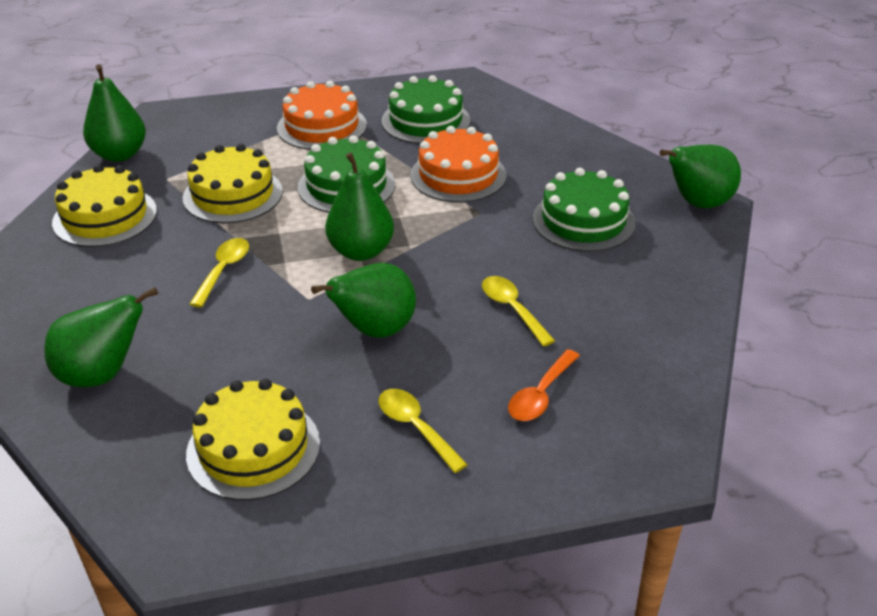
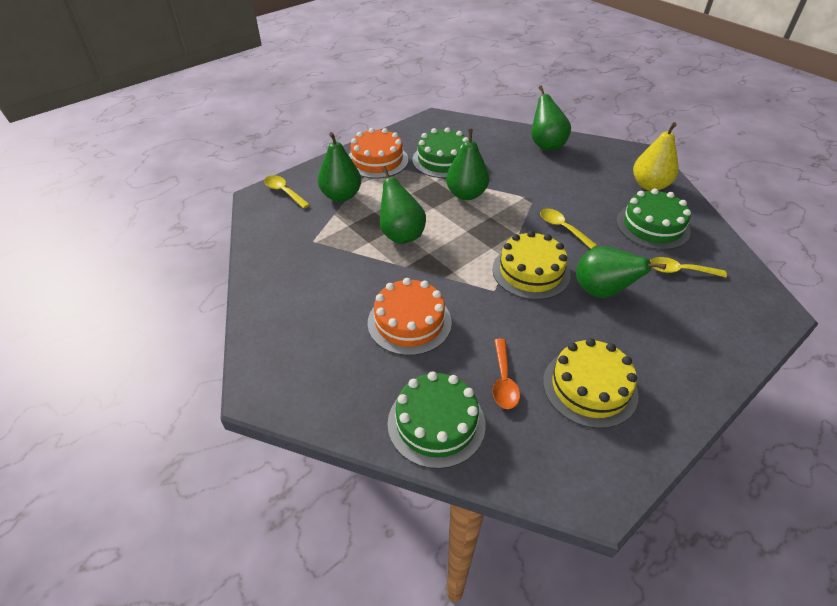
yellow cake: [52,164,157,247] [183,144,283,223] [186,379,320,501] = 3 -> [492,231,570,300] [543,338,639,429] = 2
yellow pear: none = 0 -> [633,122,679,191] = 1

